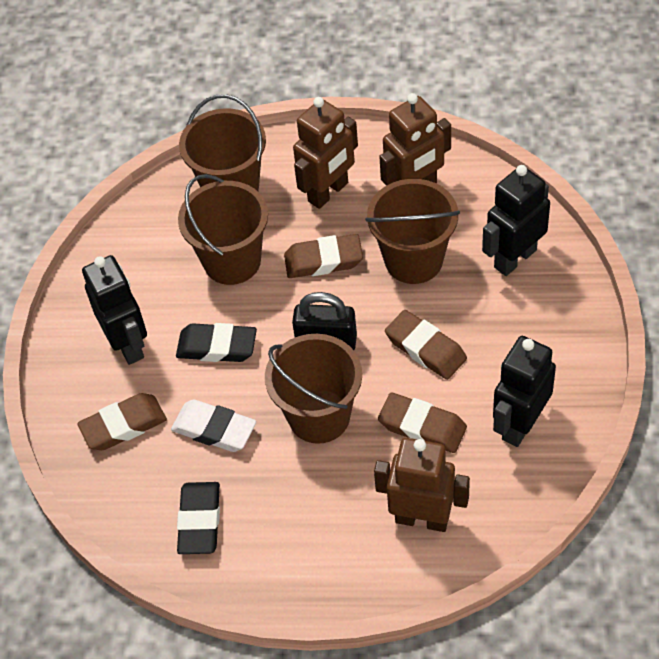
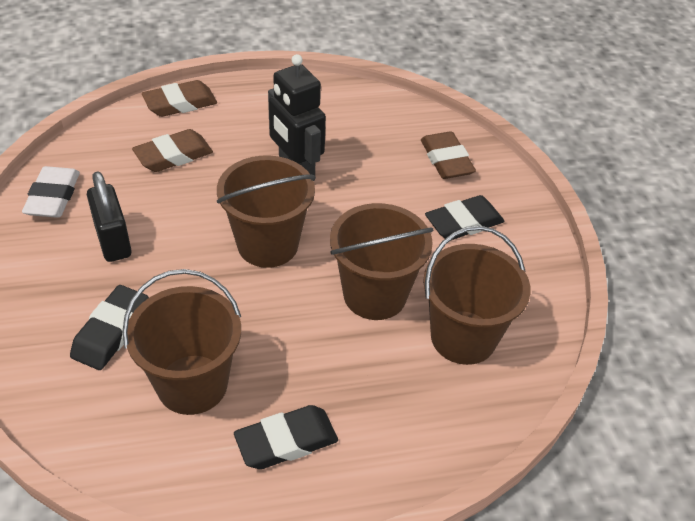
black eraser: [176,323,257,362] [177,482,220,554] = 2 -> [70,285,149,370] [234,405,338,469] [425,195,504,240] = 3
black robot: [82,255,147,365] [482,165,550,276] [493,336,556,447] = 3 -> [268,54,326,181] = 1
brown eraser: [77,393,167,450] [284,234,363,278] [378,393,467,453] [385,310,467,380] = 4 -> [132,129,213,172] [142,80,217,117] [421,131,476,179] = 3
brown robot: [293,97,358,209] [374,438,470,532] [379,93,451,186] = 3 -> none = 0

